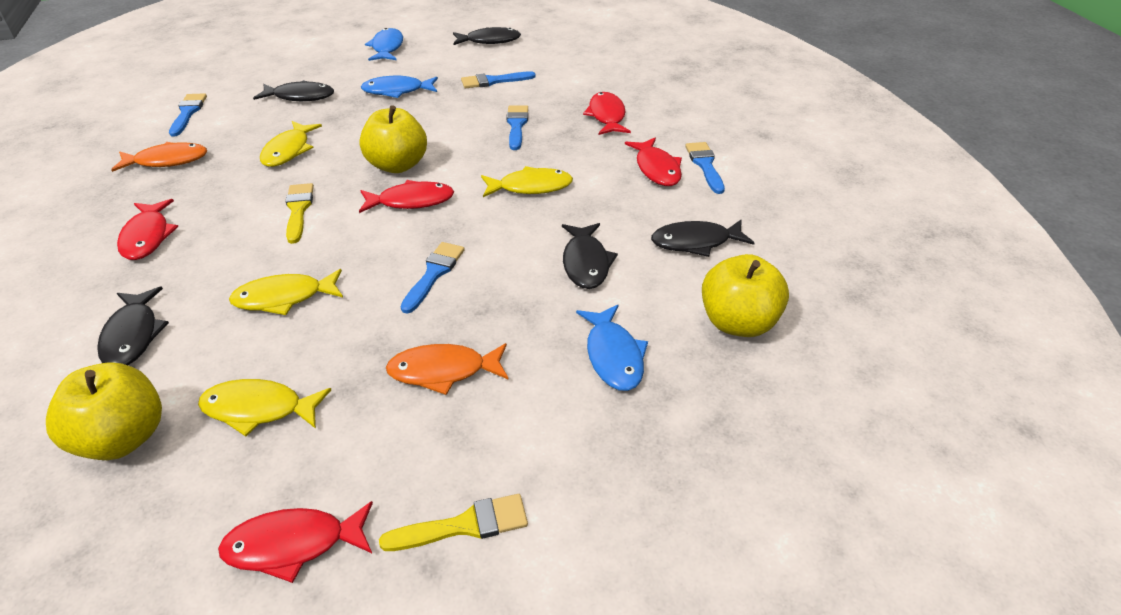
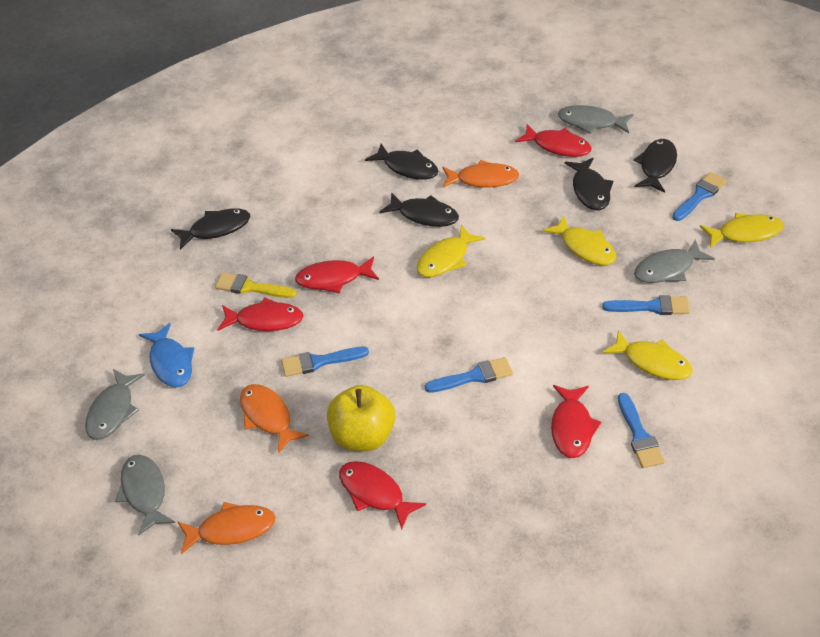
blue fish: [361,76,438,98] [365,28,403,61] [576,305,648,391] = 3 -> [139,323,194,387] = 1
grey fish: none = 0 -> [85,369,145,440] [115,455,175,536] [558,105,633,134] [634,240,715,283] = 4
orange fish: [111,142,207,172] [386,343,509,395] = 2 -> [177,502,276,554] [240,384,309,453] [442,160,519,188] = 3
yellow apple: [46,362,162,460] [359,105,427,173] [702,254,789,337] = 3 -> [327,385,395,451] = 1
yellow brush: [285,183,314,244] [379,494,528,551] = 2 -> [215,273,297,298] = 1

